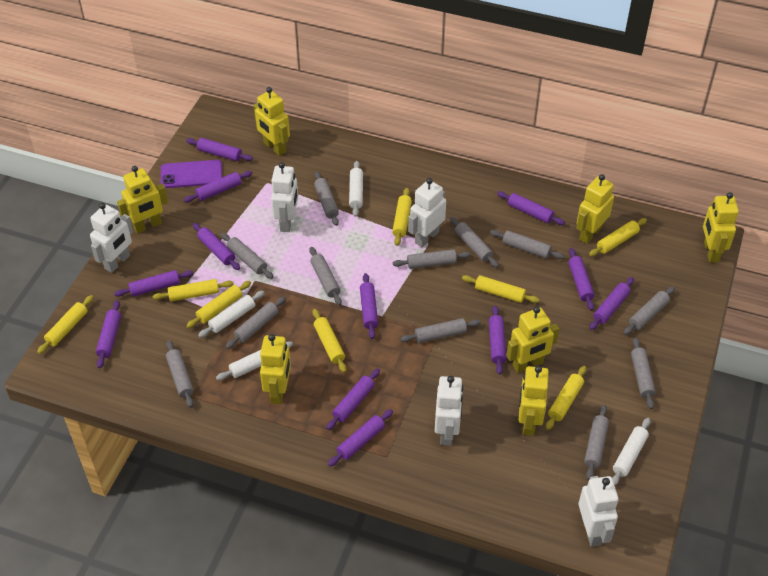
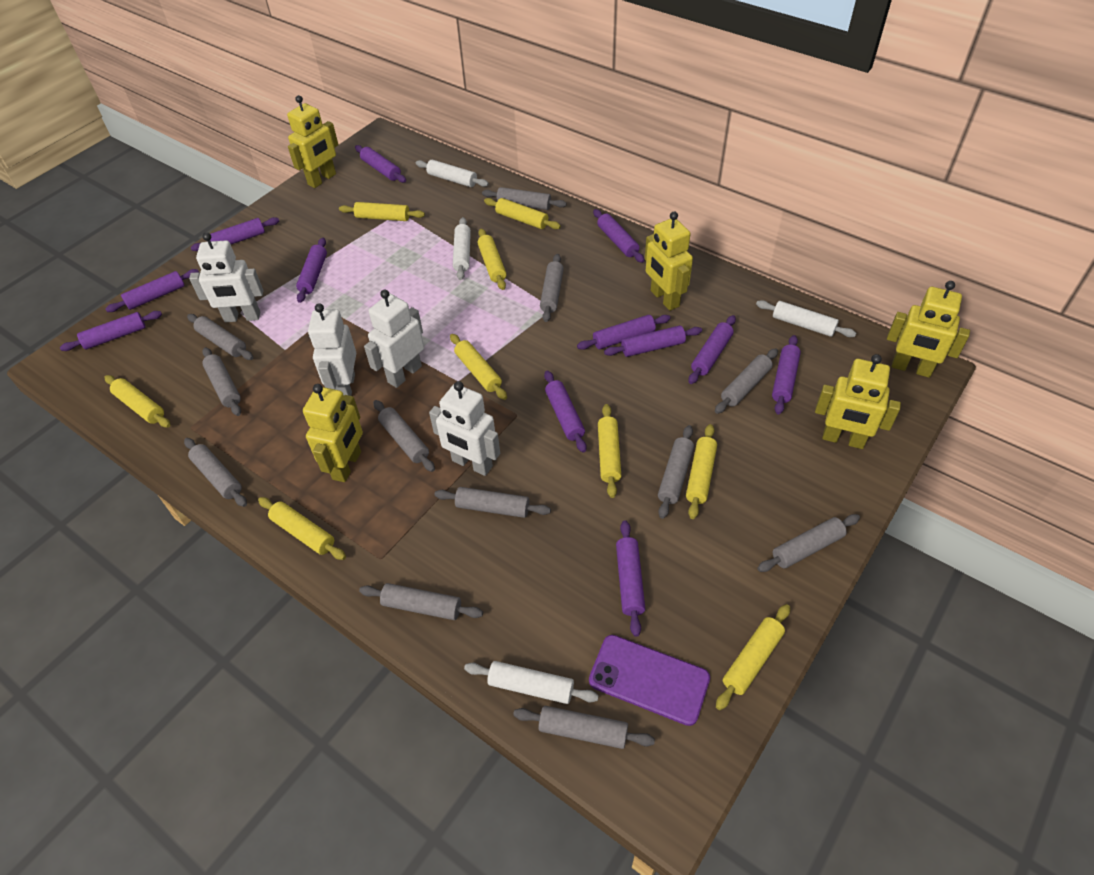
white robot: [90,203,133,273] [271,162,298,232] [408,178,446,247] [435,376,463,446] [578,476,619,547] = 5 -> [189,232,263,322] [308,303,356,396] [364,290,424,388] [429,381,500,476] = 4
yellow robot: [117,166,168,233] [254,87,290,156] [260,334,291,404] [506,306,559,373] [519,366,549,436] [576,174,614,244] [703,192,739,262] = 7 -> [287,95,339,188] [303,384,363,482] [645,212,693,311] [815,354,901,449] [887,281,970,378] = 5
yellow rolling pin: [37,295,94,354] [153,279,234,301] [186,281,251,328] [312,309,347,373] [392,188,412,246] [462,275,540,303] [546,366,586,430] [589,218,647,256] = 8 -> [104,375,171,428] [258,497,346,560] [339,202,425,221] [450,334,507,400] [478,229,506,290] [484,198,561,229] [598,404,621,498] [686,424,717,519] [716,604,790,710] = 9

